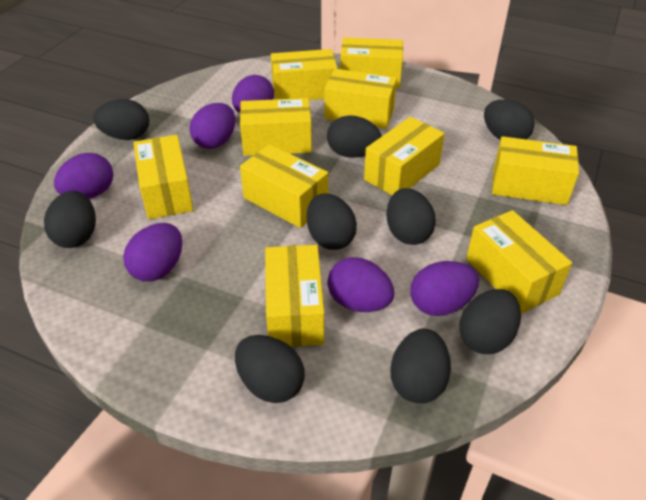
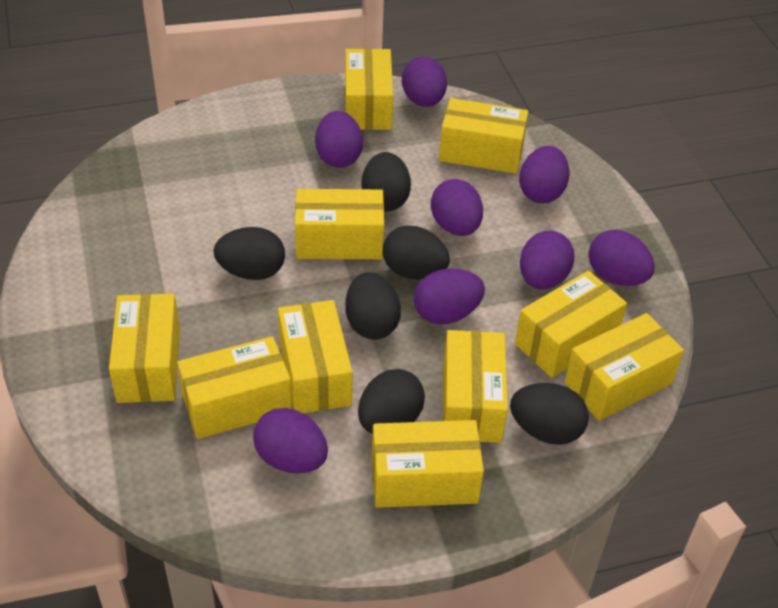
black egg: [44,191,96,248] [93,99,149,140] [235,335,305,403] [307,194,357,250] [327,115,382,158] [386,188,436,245] [390,329,451,404] [459,289,521,354] [484,99,535,140] = 9 -> [213,227,285,280] [345,272,401,340] [358,369,425,434] [362,152,411,212] [383,226,450,280] [510,383,589,445] = 6
purple egg: [54,153,113,199] [123,223,182,282] [190,103,235,149] [232,75,274,113] [327,257,394,312] [410,261,479,316] = 6 -> [253,408,328,473] [315,111,363,168] [402,57,447,107] [414,268,485,325] [431,179,483,236] [519,146,569,203] [520,231,574,290] [588,230,655,286] = 8

